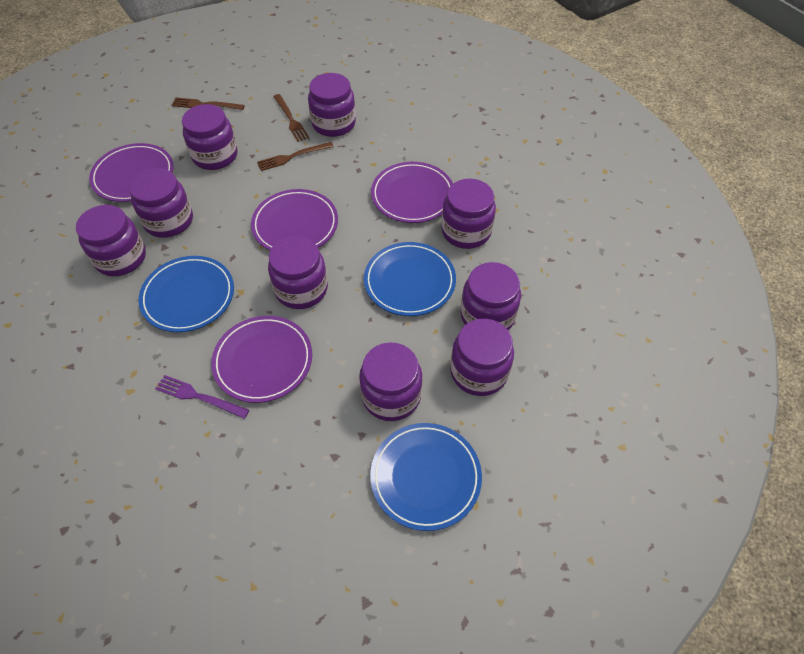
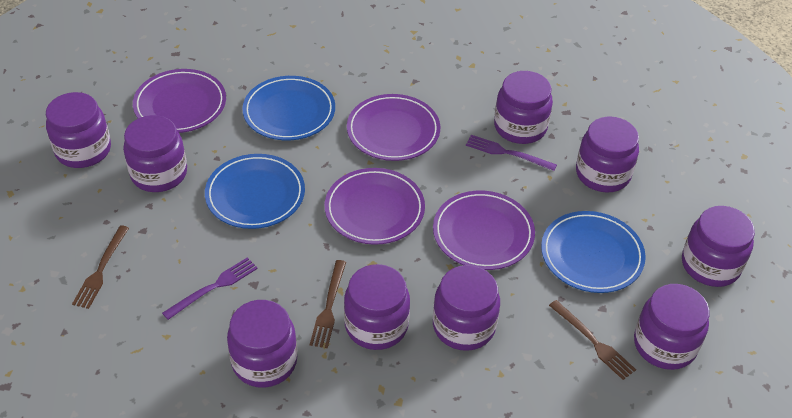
purple fork: [155,375,249,419] = 1 -> [162,257,258,320] [466,135,557,171] = 2

